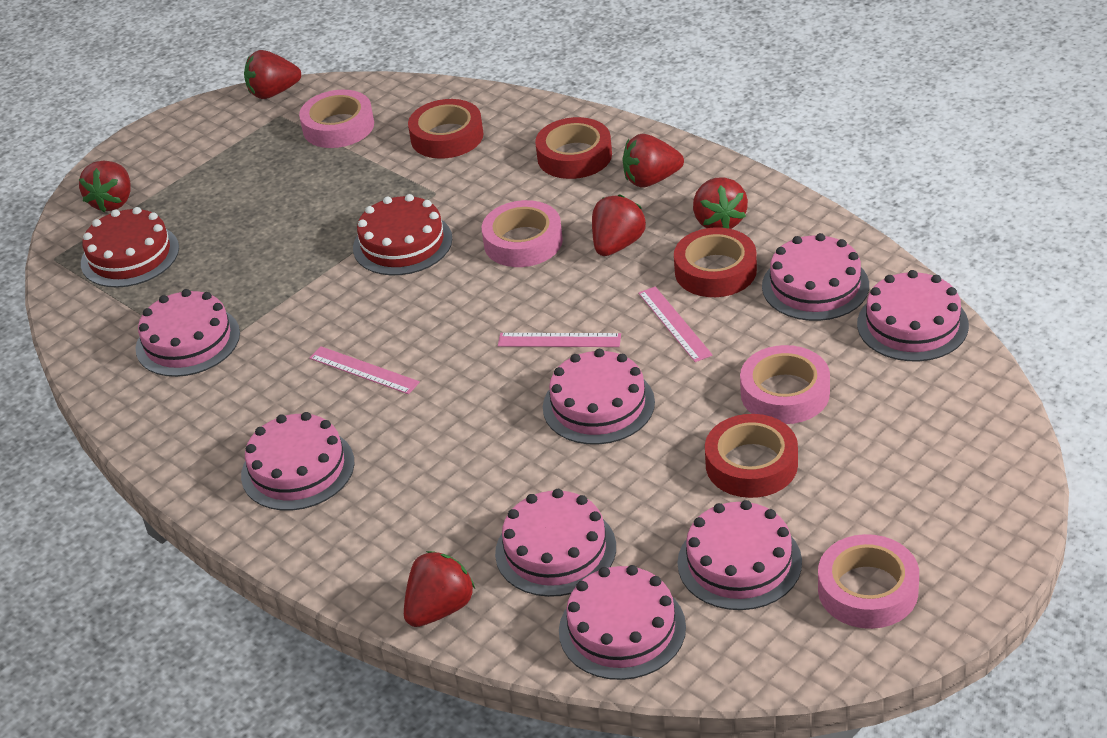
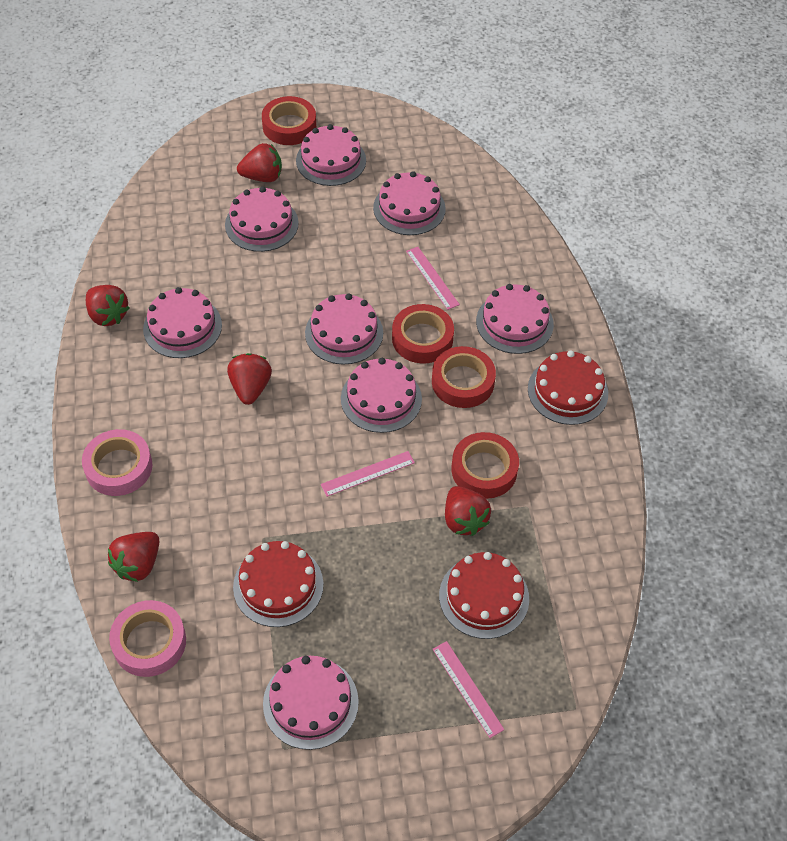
pink tape: [299,90,374,148] [482,200,563,267] [740,345,830,424] [818,534,919,629] = 4 -> [82,429,153,496] [109,600,186,677] = 2
red cake: [81,207,179,288] [353,194,452,275] = 2 -> [233,541,323,627] [439,552,529,639] [528,350,608,425] = 3
red strawberry: [79,161,130,212] [244,50,301,99] [404,551,475,627] [592,194,646,256] [622,134,684,187] [693,177,748,229] = 6 -> [86,285,129,326] [108,532,159,582] [227,353,272,405] [237,143,282,182] [445,486,491,536] = 5

